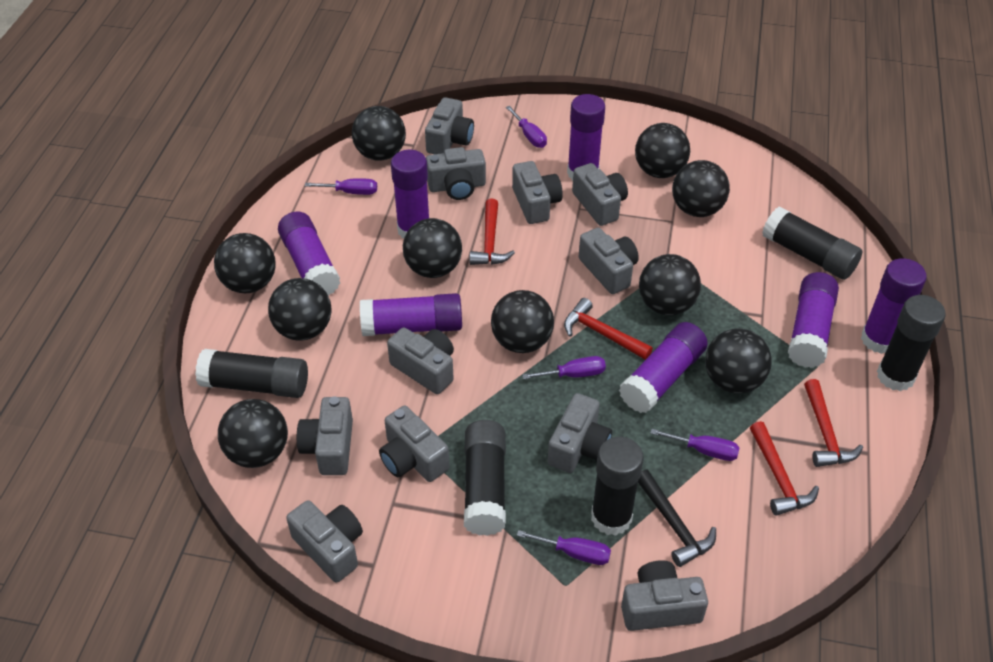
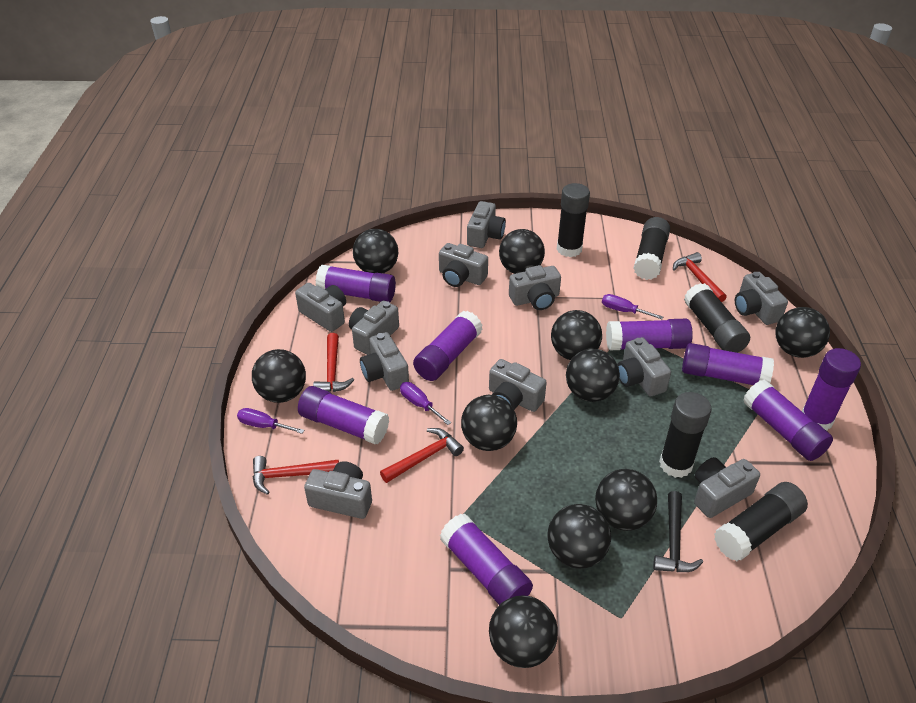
purple glue stick: [278,211,340,296] [360,293,462,336] [391,150,429,238] [567,94,605,181] [619,322,708,413] [788,272,839,368] [861,258,926,354] = 7 -> [298,386,389,444] [316,264,396,302] [413,311,483,381] [440,514,533,605] [606,319,693,350] [682,343,774,385] [743,380,833,461] [802,348,861,431] = 8
purple screwdriver: [305,178,377,195] [506,106,547,148] [517,530,611,565] [522,356,606,379] [650,429,740,461] = 5 -> [237,408,304,434] [400,382,451,425] [602,294,663,319] = 3

